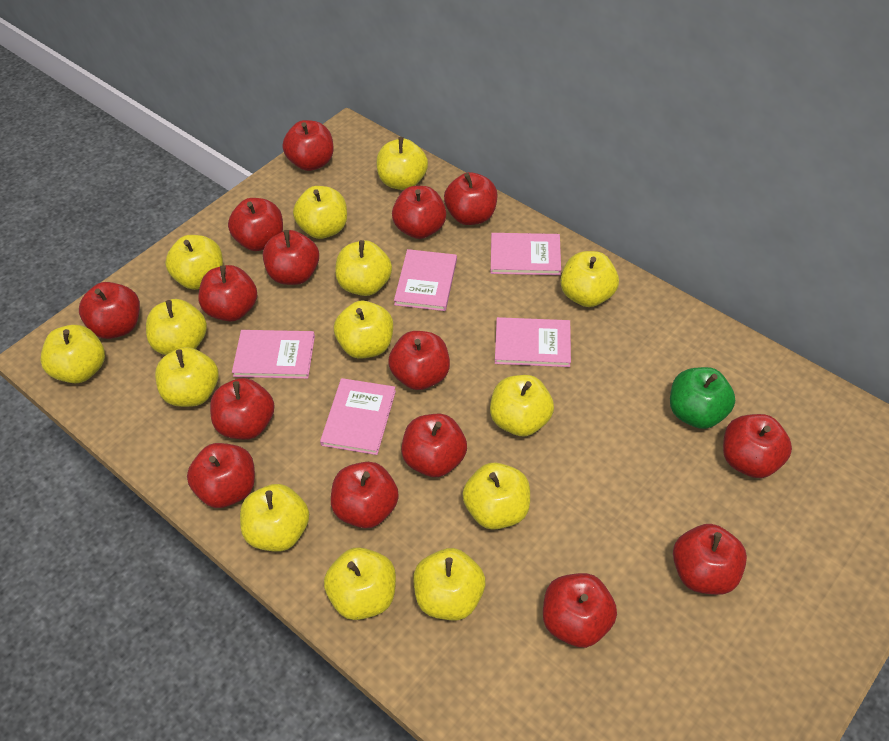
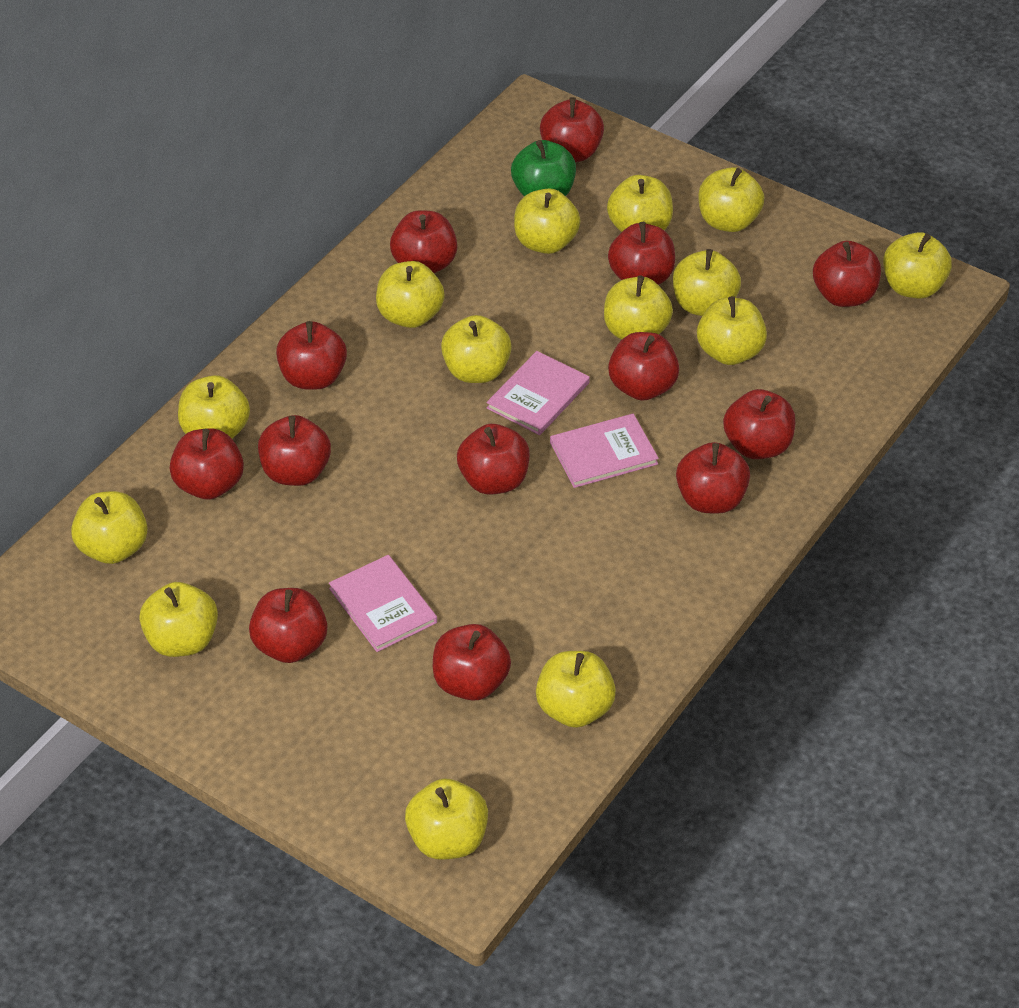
pink book: [232,330,315,379] [320,378,396,455] [394,249,457,311] [491,233,561,275] [495,317,571,367] = 5 -> [329,555,437,652] [486,351,590,435] [550,414,659,488] = 3
red apple: [79,282,140,339] [187,443,255,508] [198,265,257,321] [210,378,275,440] [228,198,283,251] [263,230,319,285] [283,120,334,171] [331,462,399,528] [388,331,450,390] [392,186,446,239] [401,414,467,477] [444,172,497,225] [543,573,617,648] [673,524,747,595] [723,414,792,478] = 15 -> [170,429,244,500] [249,588,327,663] [258,415,331,486] [276,321,347,390] [390,210,457,273] [433,624,511,701] [457,424,530,495] [540,97,604,162] [608,222,675,285] [608,332,679,401] [676,442,750,514] [723,389,796,459] [813,241,881,307] = 13

